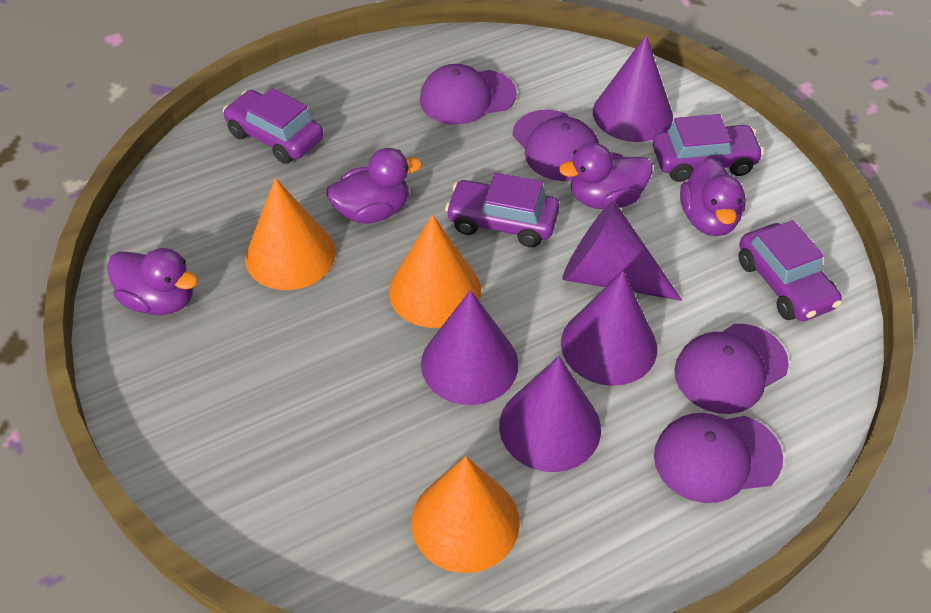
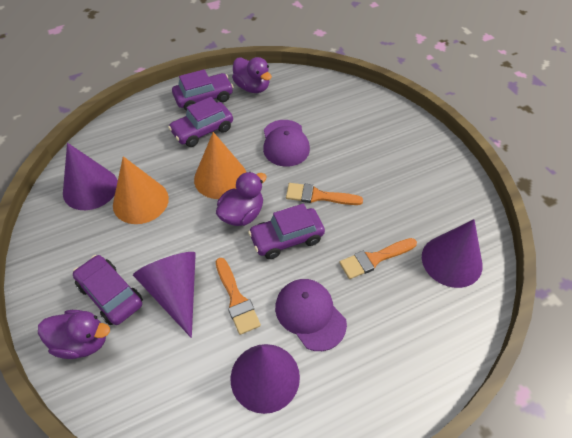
orange brush: none = 0 -> [216,258,261,335] [286,183,363,205] [339,238,417,279] = 3
orange cone: [245,178,336,290] [389,215,481,328] [411,456,520,573] = 3 -> [113,156,169,224] [194,132,246,199] = 2
purple cap: [420,64,517,125] [513,110,599,181] [654,413,783,503] [674,324,789,414] = 4 -> [263,120,310,167] [275,279,347,351] = 2
purple cone: [421,290,518,405] [499,356,601,472] [561,271,657,386] [562,201,682,301] [593,35,673,142] = 5 -> [63,143,118,210] [133,252,196,338] [231,344,300,414] [422,219,483,288] = 4
purple duck: [107,248,198,315] [326,148,422,224] [559,143,653,209] [680,158,746,236] = 4 -> [38,310,110,359] [216,172,267,226] [232,57,272,93] = 3

